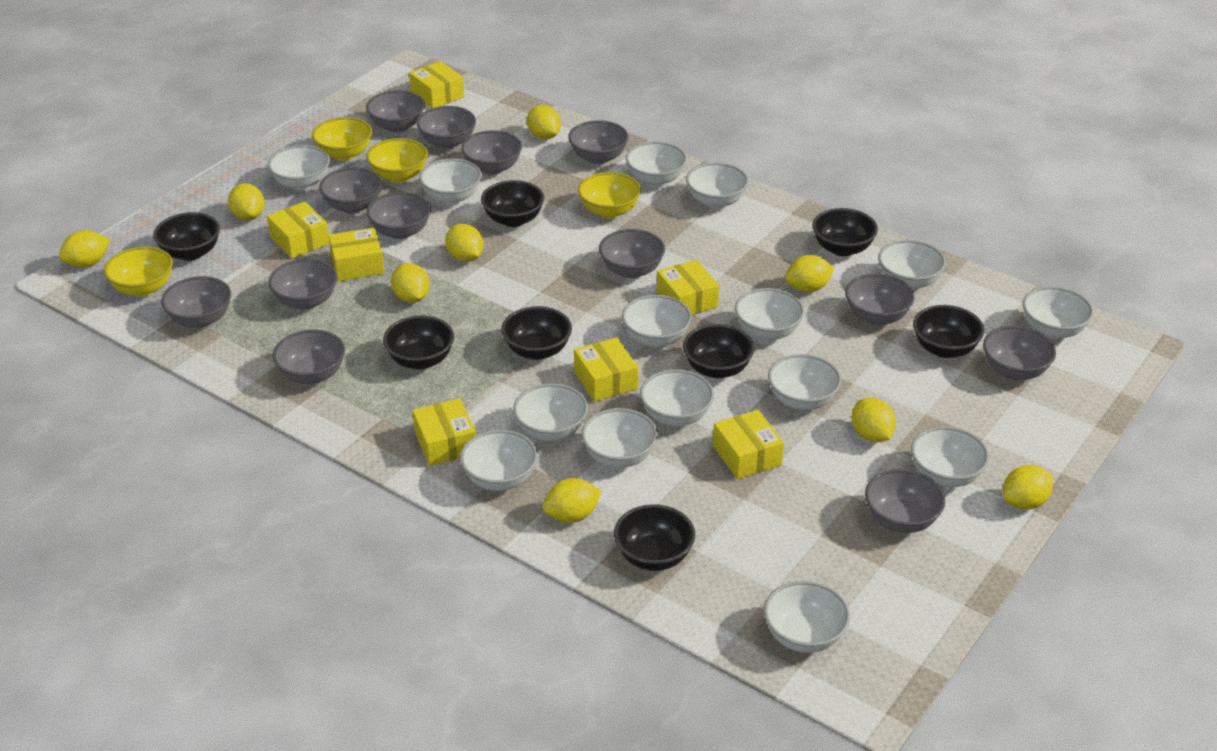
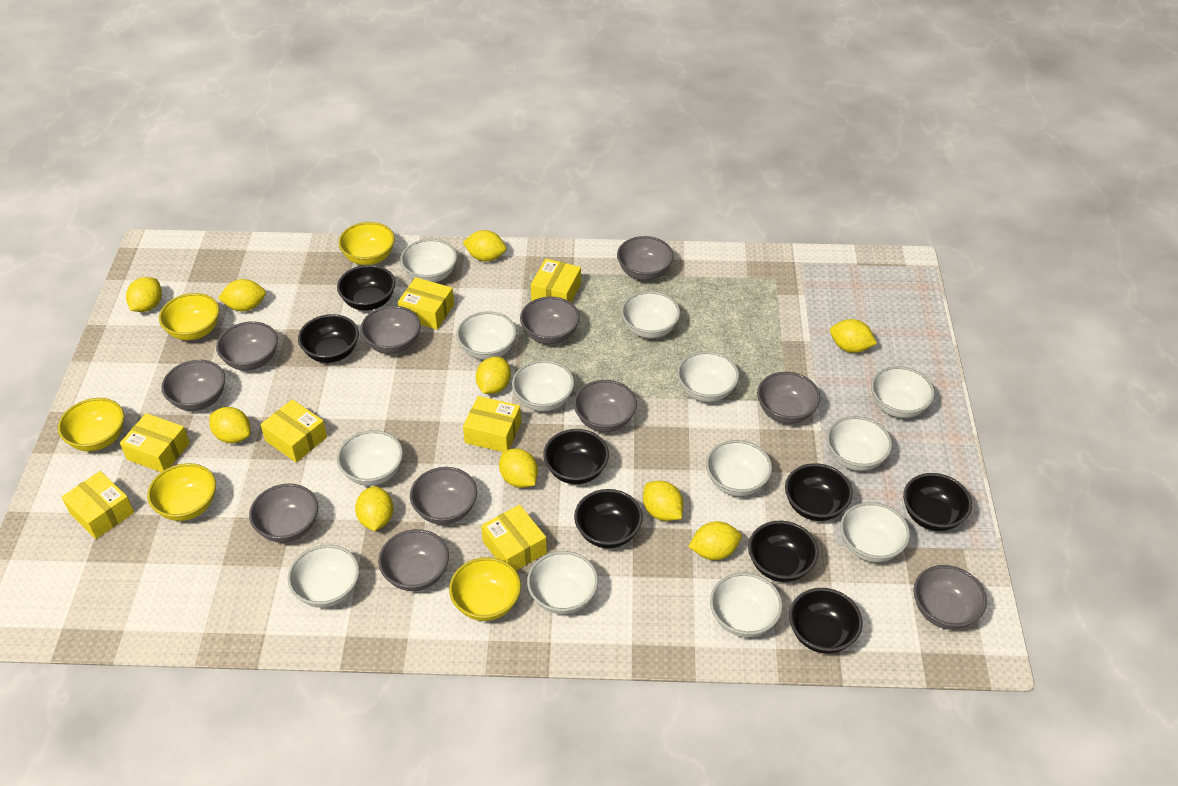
grey bowl: [161,276,231,328] [269,259,337,310] [273,330,345,384] [319,167,382,213] [366,90,425,133] [367,192,431,239] [417,106,476,149] [461,130,522,175] [568,120,629,164] [599,229,665,278] [845,274,914,325] [865,469,945,533] [983,326,1056,380] = 13 -> [161,360,225,411] [216,321,278,371] [249,484,318,543] [360,306,421,354] [378,529,449,591] [410,467,477,525] [520,296,580,344] [574,380,637,432] [617,236,674,280] [757,372,820,424] [913,565,987,629] = 11
white bowl: [268,145,330,190] [419,159,482,204] [460,430,538,491] [513,383,588,441] [581,408,658,468] [622,295,692,347] [626,142,687,186] [640,369,714,426] [686,163,749,209] [735,288,804,340] [764,581,850,653] [768,354,841,410] [878,240,946,290] [911,426,989,487] [1023,286,1094,339] = 15 -> [288,545,359,608] [337,430,403,486] [400,239,457,283] [456,311,517,360] [512,360,574,412] [527,551,598,614] [621,291,680,338] [677,351,739,402] [706,440,772,496] [710,573,783,637] [826,416,892,471] [840,502,910,562] [871,366,935,418] = 13
yellow bowl: [104,246,173,297] [312,117,372,161] [366,138,428,183] [578,172,641,218] = 4 -> [58,398,124,451] [147,463,216,521] [159,293,220,340] [338,222,395,265] [449,557,521,621] = 5
yellow lemon: [59,230,110,268] [228,183,264,220] [391,263,430,303] [445,224,483,262] [527,105,561,140] [542,478,602,523] [785,255,834,292] [852,398,896,442] [1003,465,1053,510] = 9 -> [126,277,162,312] [209,407,251,443] [218,279,266,311] [355,486,394,531] [463,230,506,261] [476,357,511,394] [499,448,538,488] [643,481,684,521] [688,521,742,560] [830,319,877,353] = 10

